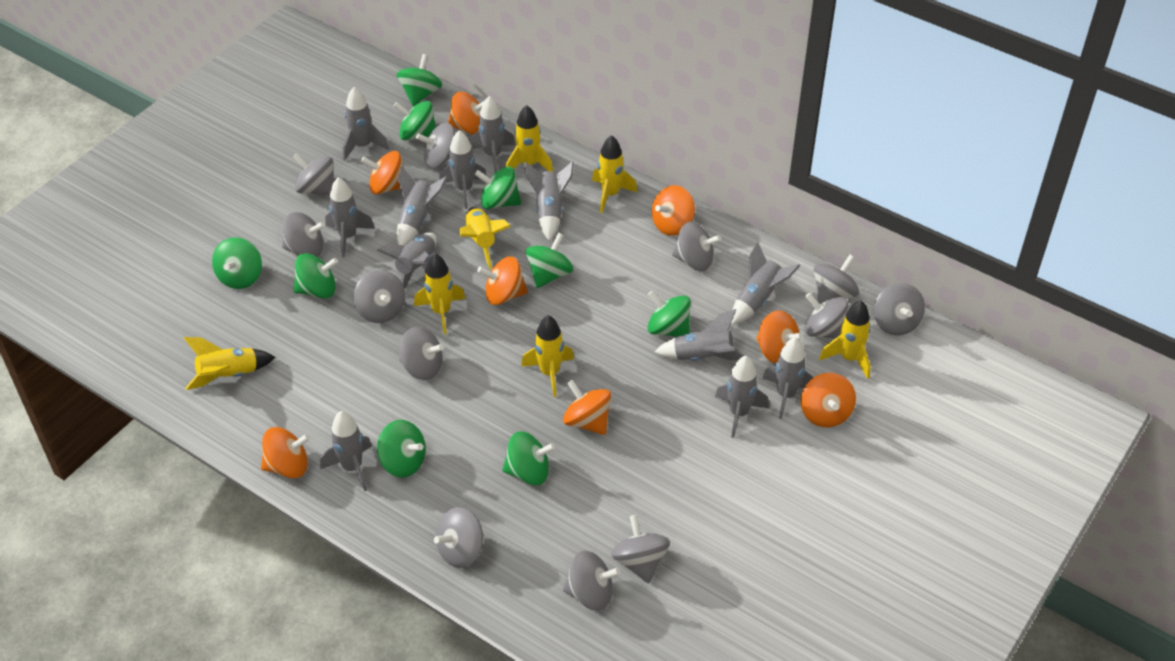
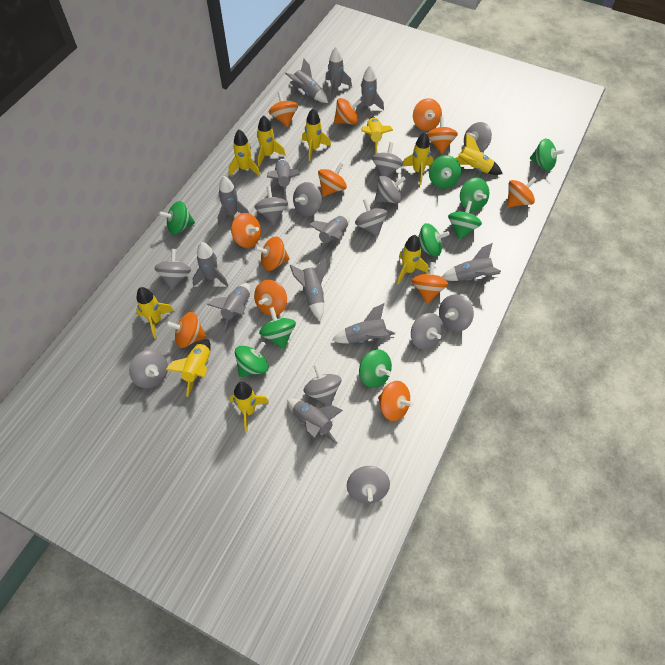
orange spinning top: [261,427,310,479] [361,151,404,195] [448,92,484,135] [477,256,528,305] [563,380,611,435] [652,185,695,236] [756,310,803,364] [801,373,856,427] = 8 -> [166,312,207,348] [231,213,261,248] [254,280,287,316] [255,236,290,271] [269,91,298,127] [318,163,347,197] [334,98,362,125] [378,381,414,421] [412,262,448,304] [413,98,442,131] [427,116,458,154] [507,177,537,208] = 12
yellow rocket: [184,337,275,390] [414,253,465,334] [459,207,511,269] [506,105,553,171] [521,315,574,397] [592,135,638,213] [819,300,871,379] = 7 -> [136,287,174,339] [165,339,211,397] [229,130,260,177] [230,382,269,432] [257,115,286,167] [302,109,331,161] [361,117,393,154] [397,235,428,284] [402,132,433,185] [455,133,503,175] = 10

